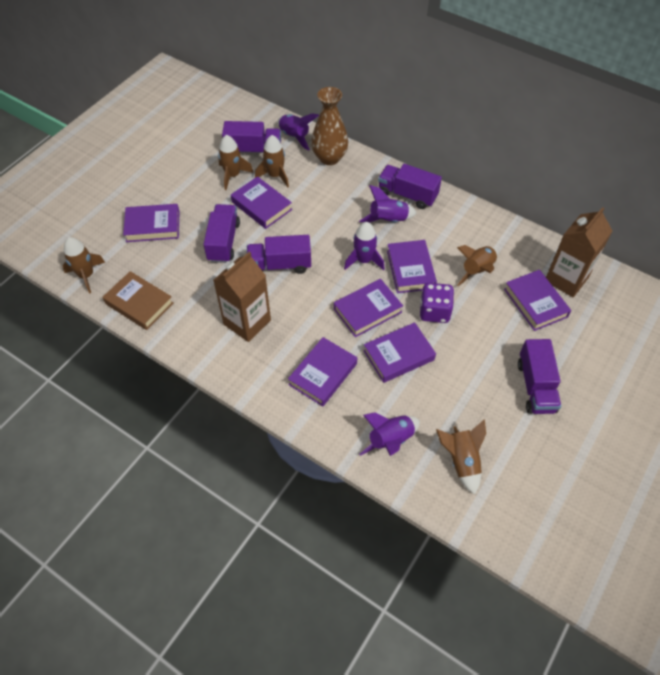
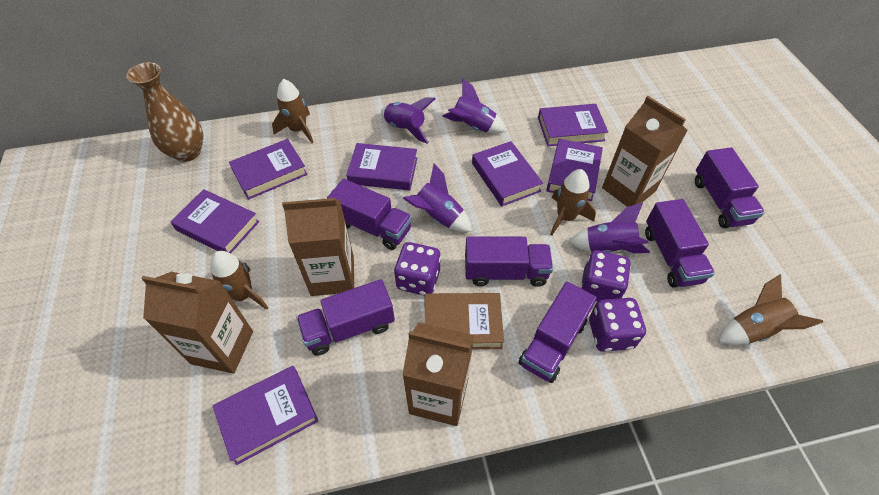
brown carton: [213,252,271,342] [546,207,612,297] = 2 -> [141,272,253,374] [282,197,354,296] [402,322,474,426] [602,96,688,207] = 4
brown rocket: [63,237,105,293] [218,135,254,190] [255,135,289,187] [436,419,486,495] [457,245,498,286] = 5 -> [210,251,268,310] [272,79,314,144] [550,169,596,236] [718,274,823,345] = 4
purple dice: [420,283,454,323] = 1 -> [394,242,441,296] [580,250,631,301] [589,298,646,352] = 3
purple truck: [203,204,240,263] [222,121,281,153] [247,235,311,274] [378,164,442,209] [518,339,561,414] = 5 -> [296,279,395,356] [327,179,412,250] [465,236,553,287] [519,282,597,383] [645,199,715,288] [695,147,765,228] = 6

